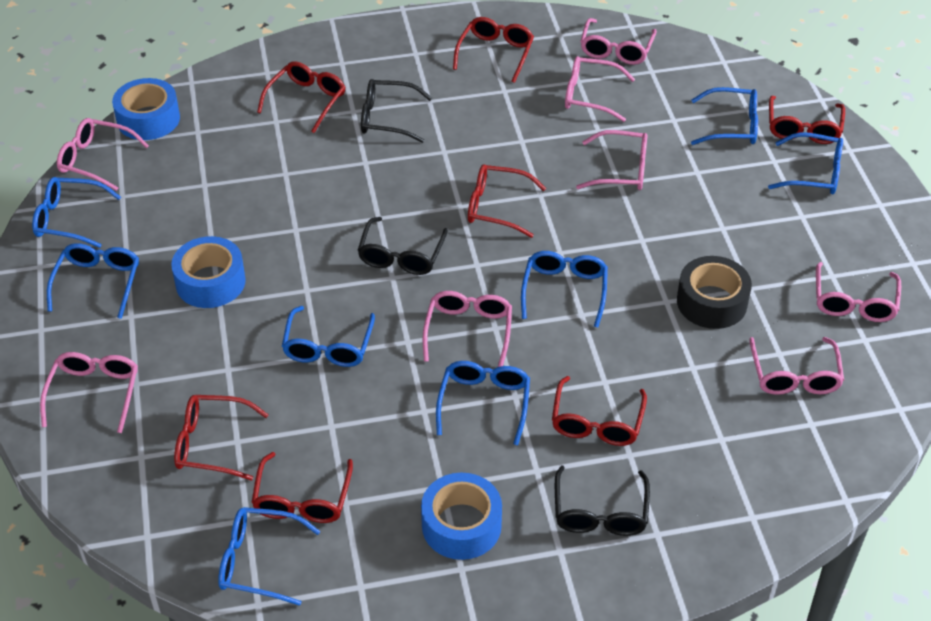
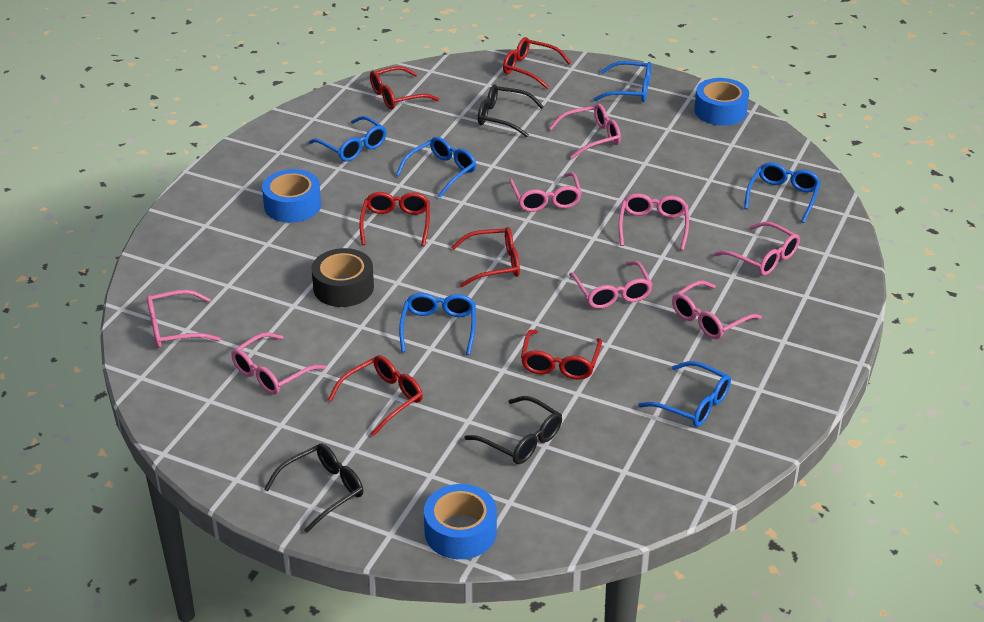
blue glasses: [32,177,121,248] [47,243,139,319] [218,507,320,606] [282,306,375,367] [436,361,530,445] [521,251,608,327] [691,87,758,145] [768,132,843,194] = 8 -> [309,116,387,162] [396,137,476,198] [399,293,476,355] [593,61,651,102] [638,361,731,427] [744,162,821,223] = 6
red glasses: [174,395,269,481] [251,452,353,523] [257,61,345,133] [453,17,534,83] [468,164,546,238] [552,376,647,446] [769,96,845,144] = 7 -> [328,355,423,436] [359,192,430,246] [370,66,439,109] [451,227,520,287] [503,37,571,89] [521,330,602,380] = 6

